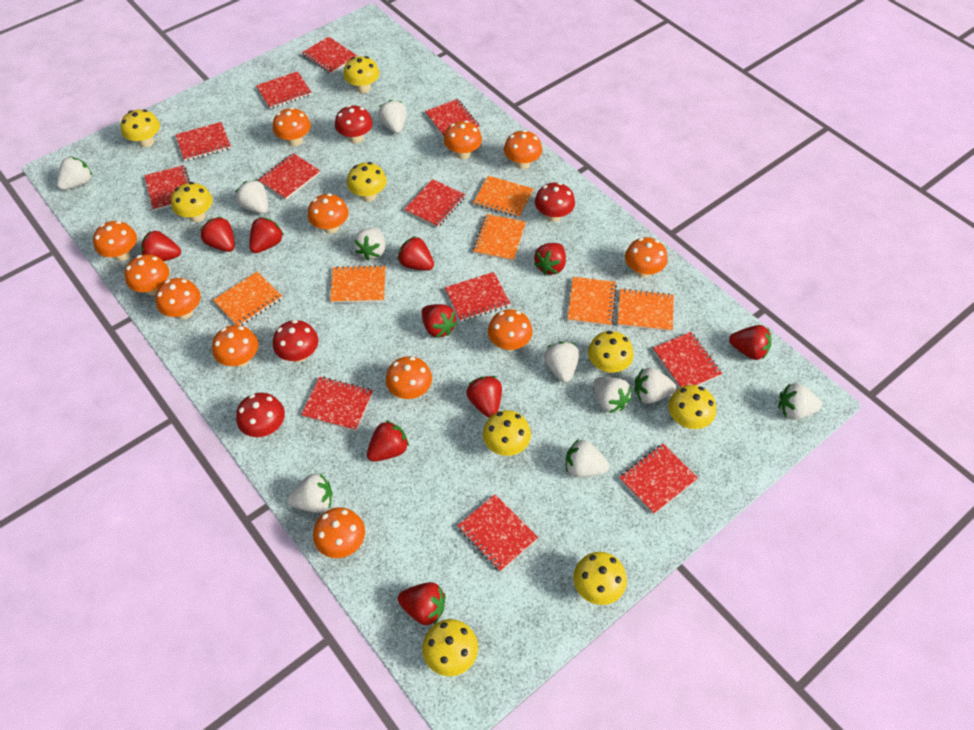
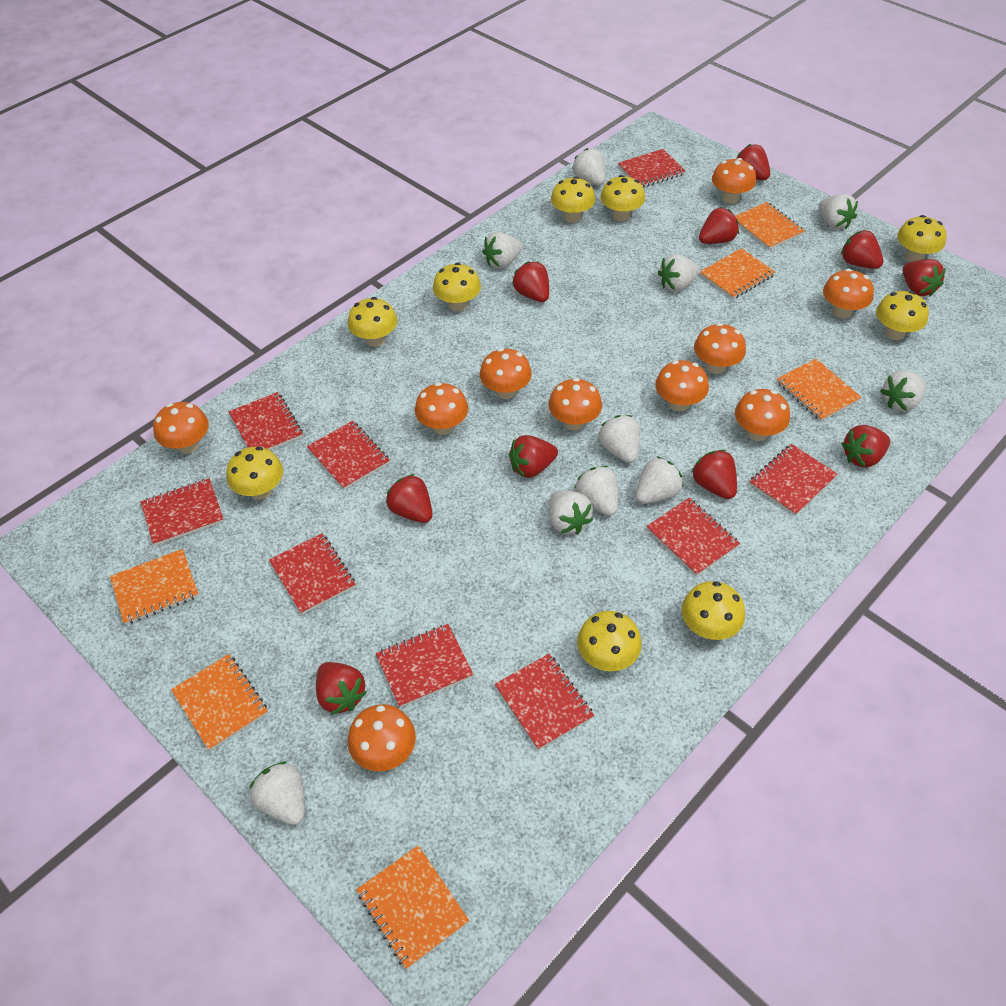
orange mushroom: [93,221,137,261] [125,254,169,295] [155,278,201,319] [212,325,258,367] [273,107,311,146] [308,193,349,234] [313,507,365,558] [386,356,432,399] [444,120,482,159] [488,309,533,351] [504,130,542,169] [625,237,668,278] = 12 -> [153,402,209,454] [348,704,416,771] [415,382,468,435] [480,348,532,399] [548,378,602,430] [655,360,709,412] [694,323,746,374] [712,158,756,204] [735,389,790,441] [823,269,874,318] = 10
red mushroom: [236,393,285,437] [273,320,318,362] [335,105,373,143] [535,182,575,222] = 4 -> none = 0
red notebook: [144,165,190,211] [175,122,231,161] [256,71,312,109] [258,153,320,200] [301,377,373,431] [302,37,357,74] [404,179,465,228] [425,99,480,137] [445,272,510,322] [457,494,538,572] [619,444,698,514] [653,332,722,388] = 12 -> [141,478,224,546] [228,392,303,450] [269,533,355,615] [307,421,390,490] [376,624,473,708] [495,654,594,750] [618,149,685,188] [646,498,740,576] [749,444,838,516] = 9

